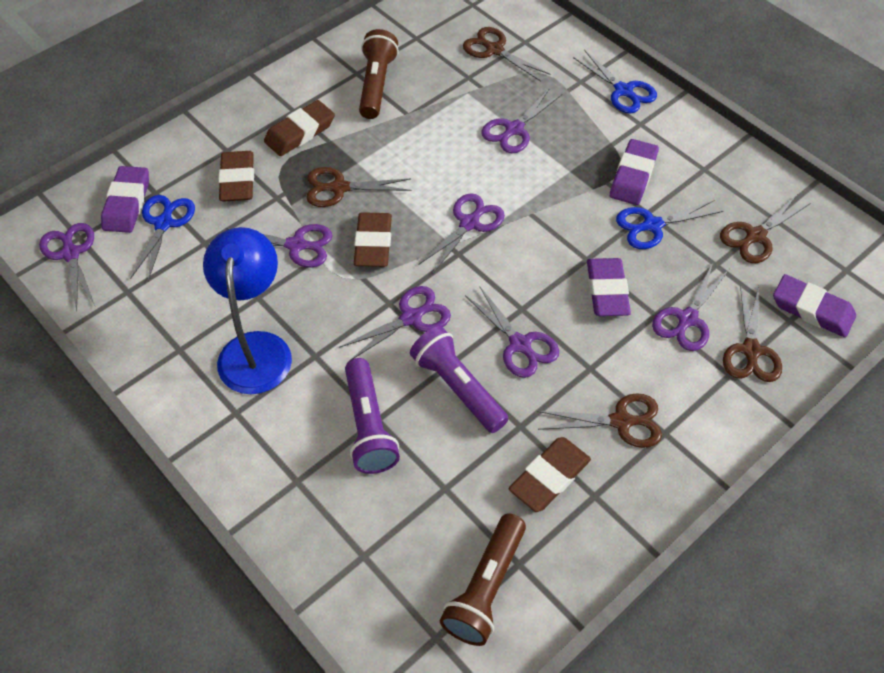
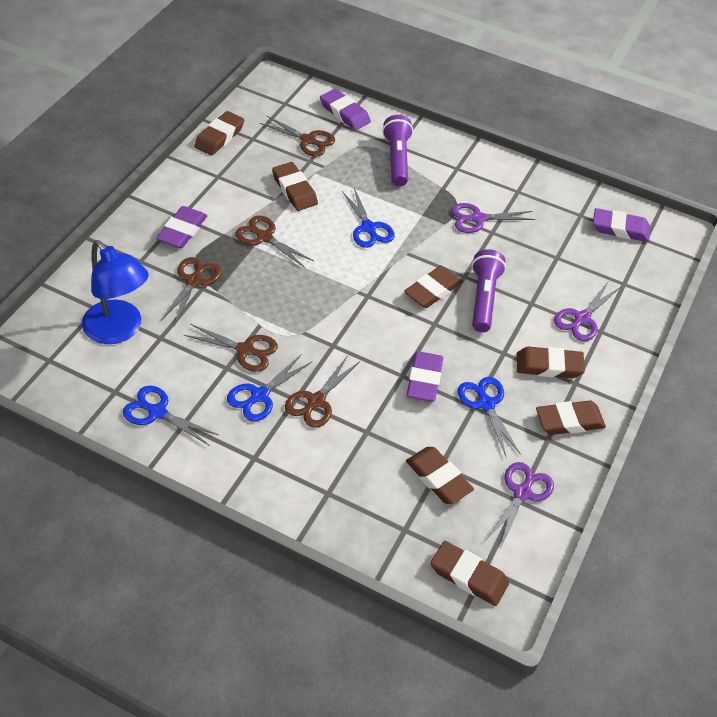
blue scissors: [130,195,195,281] [573,51,657,114] [616,200,723,249] = 3 -> [123,385,218,446] [227,354,312,421] [342,188,395,248] [458,377,521,456] = 4
brown eraser: [218,151,254,202] [264,100,335,156] [354,212,392,267] [509,437,591,512] = 4 -> [194,111,244,155] [272,162,318,211] [404,265,463,308] [406,447,474,504] [431,541,509,606] [516,346,585,378] [536,400,606,435] = 7
brown flashlight: [359,29,399,119] [440,513,526,646] = 2 -> none = 0
purple scissors: [39,223,95,311] [226,224,333,268] [339,286,451,361] [418,193,505,273] [465,286,559,378] [481,88,562,153] [652,263,729,351] = 7 -> [451,203,536,233] [485,462,554,549] [554,282,619,341] = 3

